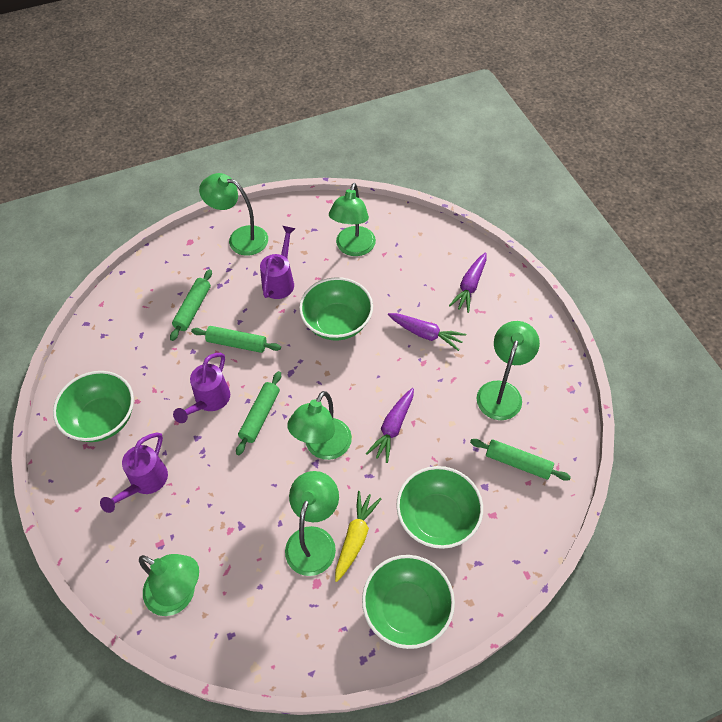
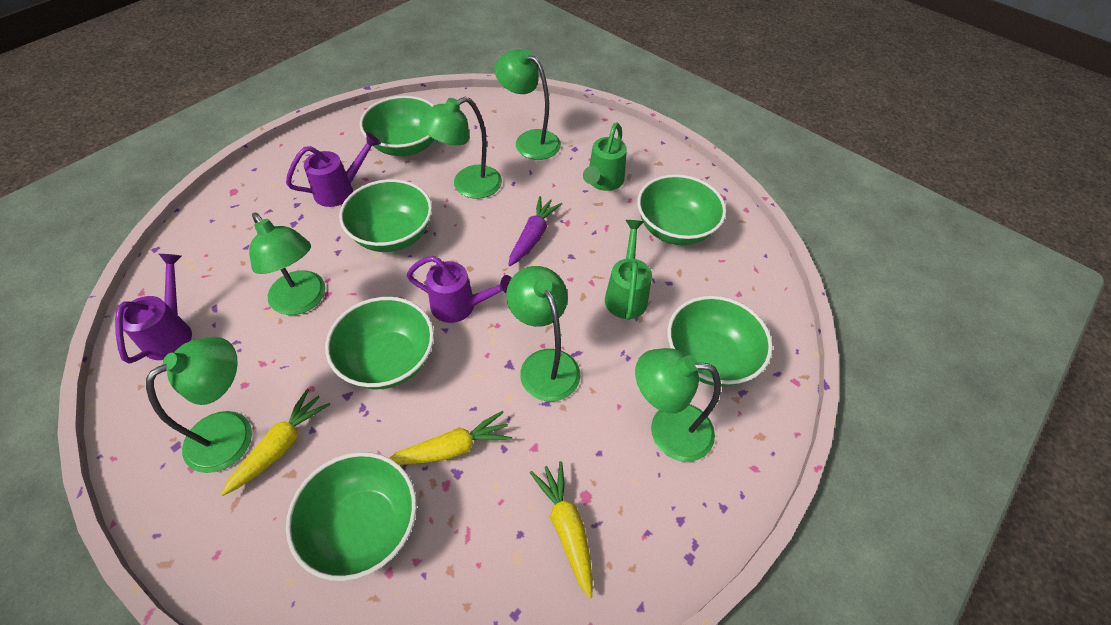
green bowl: [53,371,134,442] [299,277,373,341] [362,555,455,649] [396,466,483,549] = 4 -> [286,452,417,581] [325,297,434,390] [339,179,432,252] [360,96,435,156] [637,174,726,245] [667,296,773,387] = 6
green rolling pin: [170,269,212,341] [191,326,281,353] [236,371,281,455] [470,439,571,481] = 4 -> none = 0
green watering can: none = 0 -> [583,122,627,191] [605,220,652,320] = 2
purple carrot: [366,388,414,463] [388,313,466,351] [449,252,487,313] = 3 -> [508,196,562,266] = 1
yellow carrot: [335,491,381,582] = 1 -> [221,389,331,496] [390,411,512,465] [530,461,593,598] = 3

